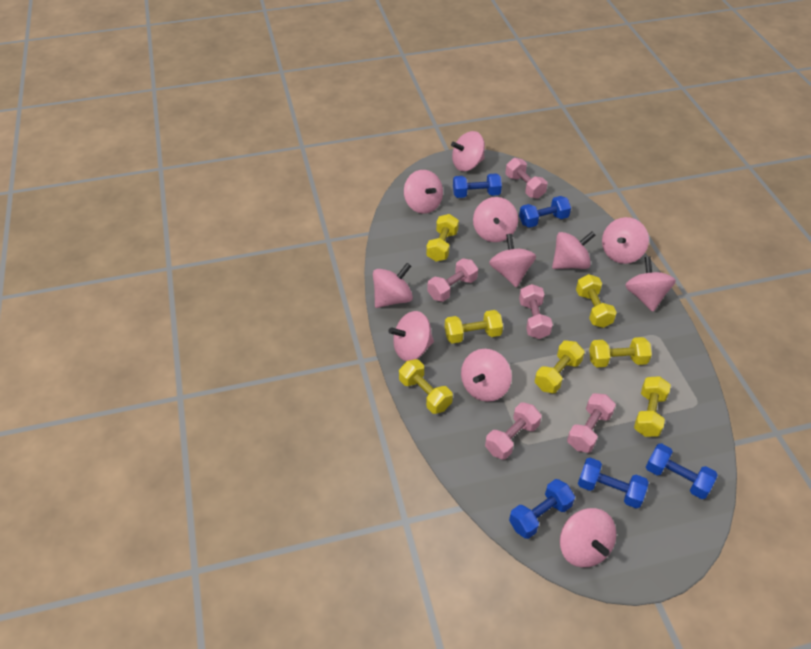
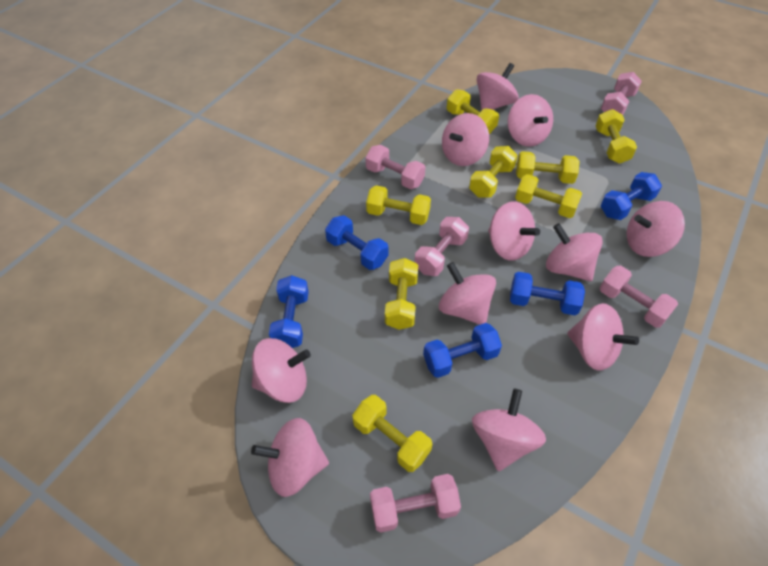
yellow dumbbell: [399,359,453,414] [426,214,459,261] [445,310,503,344] [535,340,585,393] [576,274,617,328] [589,337,652,367] [634,376,671,437] = 7 -> [352,395,433,472] [366,185,431,225] [385,258,418,330] [447,90,499,134] [469,146,518,197] [515,174,582,218] [516,151,580,184] [595,109,637,164] = 8

